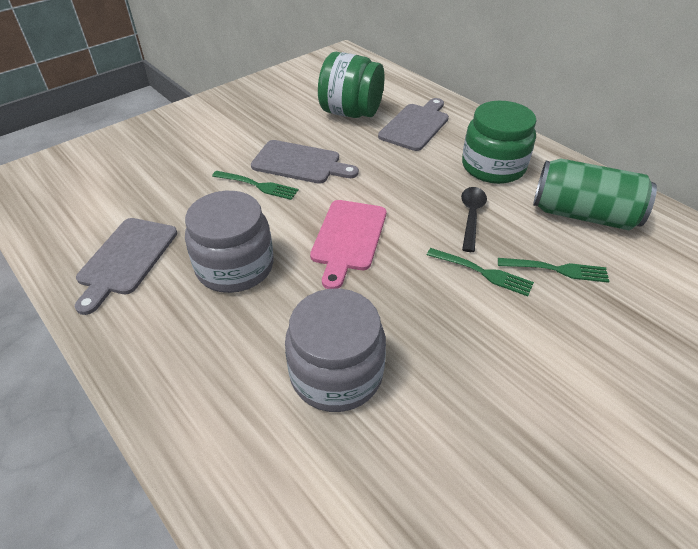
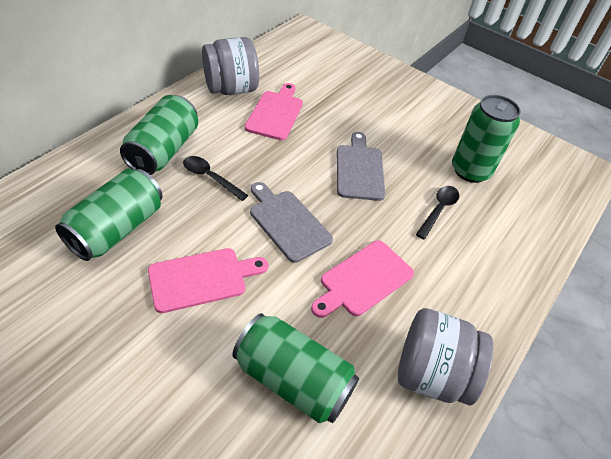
black spoon: [461,187,487,252] = 1 -> [183,156,248,201] [416,186,459,239] = 2
green can: [533,158,657,230] = 1 -> [55,169,163,261] [120,95,198,175] [232,313,359,423] [452,95,521,183] = 4
green fork: [212,171,298,200] [427,248,534,296] [498,258,609,283] = 3 -> none = 0
green jar: [318,52,385,118] [462,101,537,184] = 2 -> none = 0
grey cutting board: [75,218,177,315] [251,140,359,184] [378,98,449,151] = 3 -> [250,182,333,263] [337,132,385,201] = 2
pink cutting board: [310,200,386,289] = 1 -> [148,248,268,313] [245,83,303,140] [311,240,414,318] = 3

